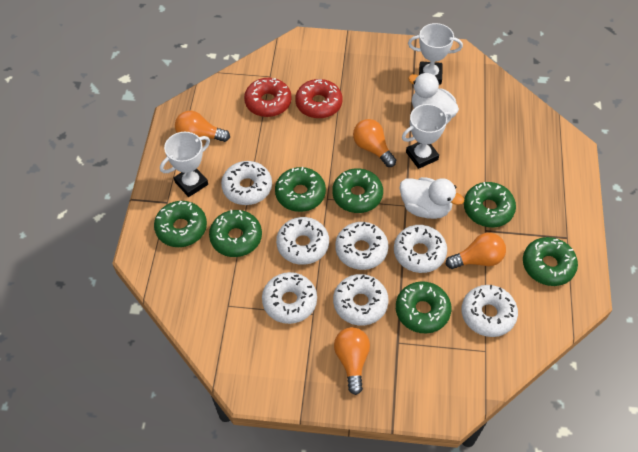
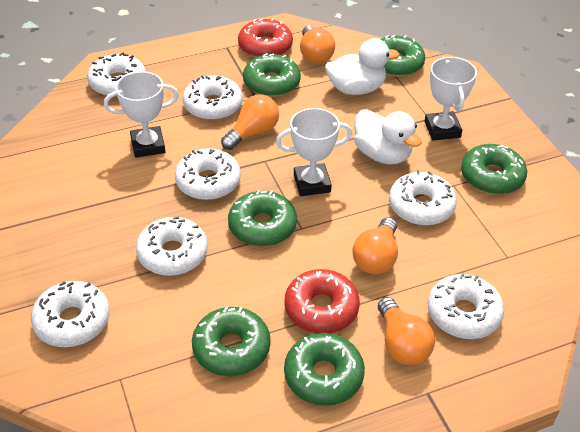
green donut: [154,201,207,247] [209,210,262,257] [275,167,326,212] [332,168,383,213] [396,281,452,334] [464,182,516,227] [523,237,578,286] = 7 -> [192,307,271,376] [228,190,297,247] [243,53,301,97] [284,333,365,406] [380,35,425,77] [461,144,527,194] = 6

